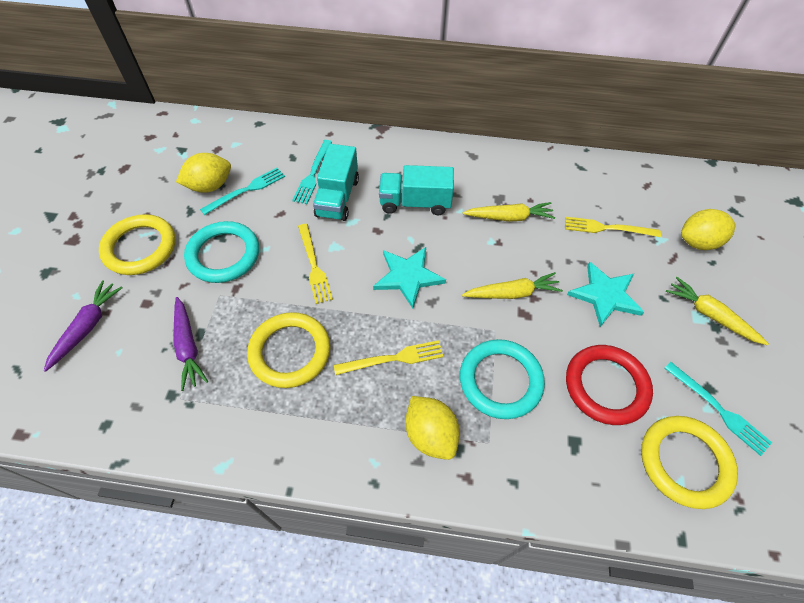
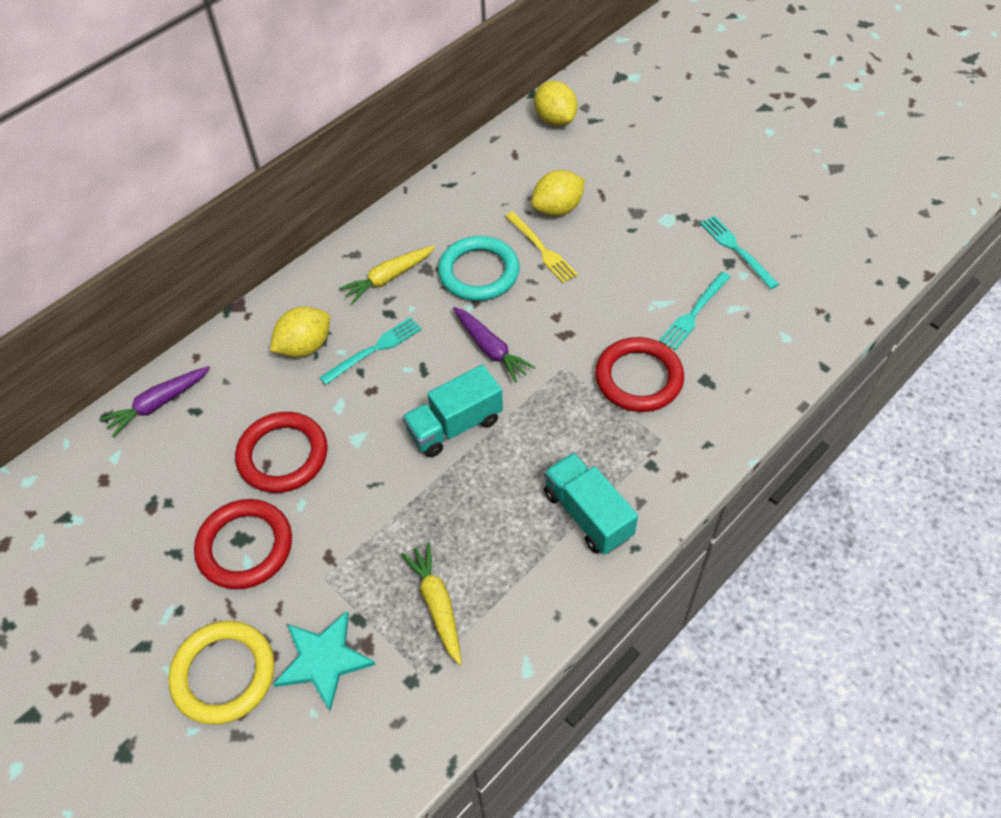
red ring: [566,345,653,425] = 1 -> [194,499,292,589] [235,412,328,493] [595,337,684,412] = 3
turquoise ring: [184,221,259,283] [460,339,545,419] = 2 -> [438,236,520,301] = 1
turquoise star: [373,247,446,309] [567,262,644,327] = 2 -> [273,611,376,711] = 1
yellow carrot: [462,272,563,299] [463,202,555,221] [666,277,769,345] = 3 -> [339,246,435,304] [401,543,462,665] = 2
yellow fork: [298,224,333,304] [334,340,443,375] [565,217,661,237] = 3 -> [505,212,578,283] = 1
yellow ring: [99,214,176,275] [247,312,330,388] [641,416,738,509] = 3 -> [168,621,275,725] = 1

